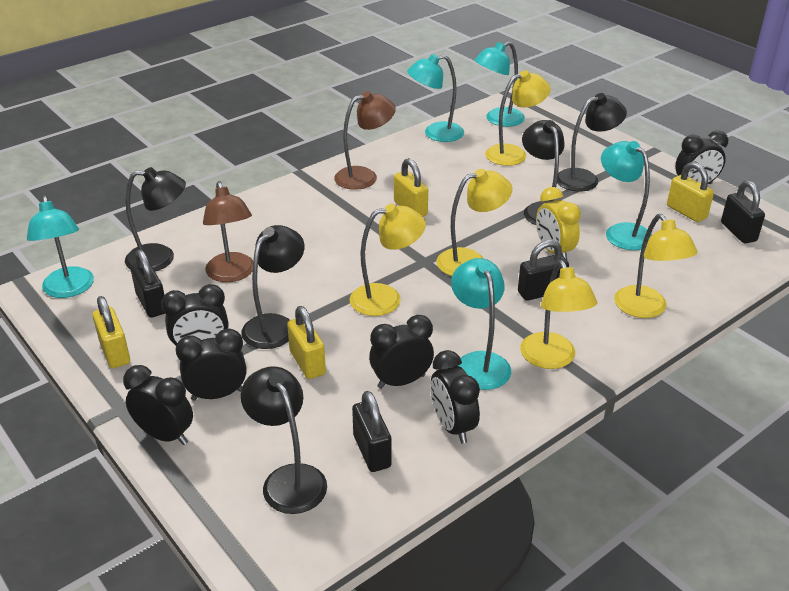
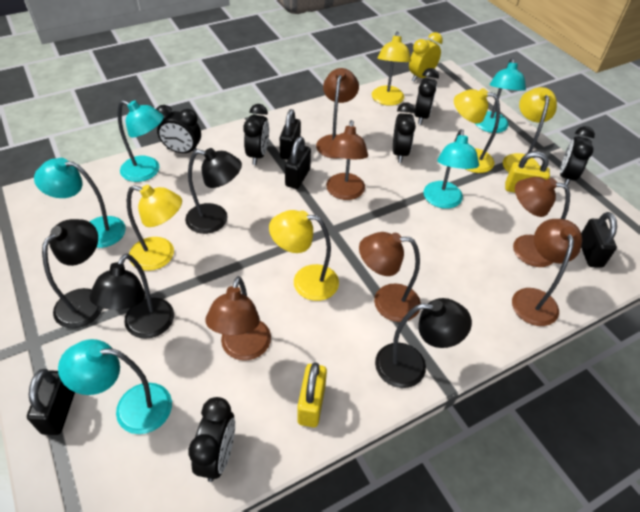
black lamp: [125,167,186,272] [241,225,304,349] [241,366,327,514] [522,120,565,225] [557,93,627,192] = 5 -> [42,219,103,328] [90,254,174,339] [185,148,242,234] [375,298,472,388] = 4
brown lamp: [203,181,253,282] [334,91,396,190] = 2 -> [205,276,271,361] [316,68,359,159] [326,120,368,200] [359,232,421,322] [512,219,582,326] [513,177,570,267] = 6
yellow padlock: [93,296,130,368] [287,306,326,379] [394,158,428,216] [667,162,714,222] = 4 -> [297,362,327,428] [505,152,550,193] = 2

